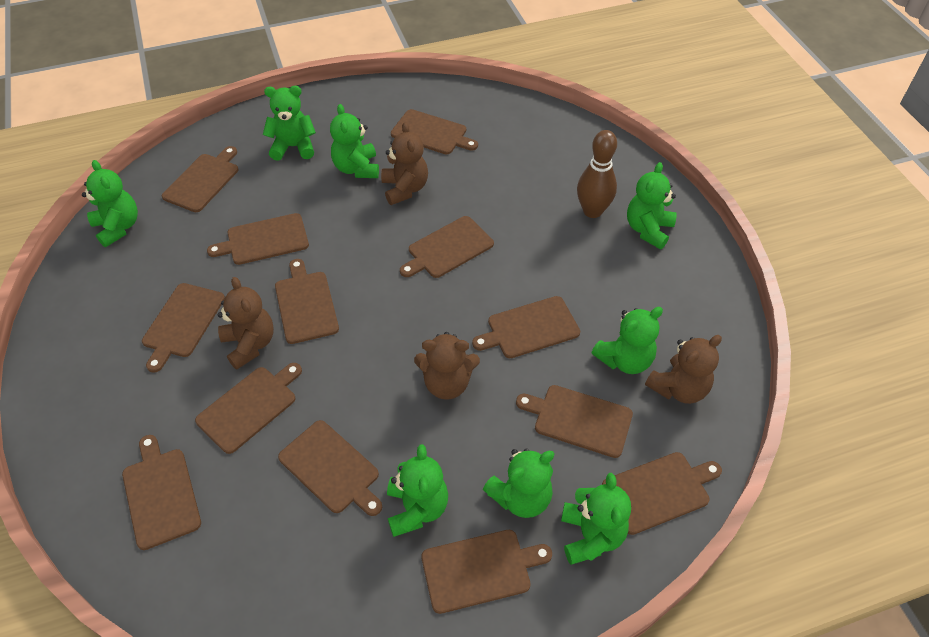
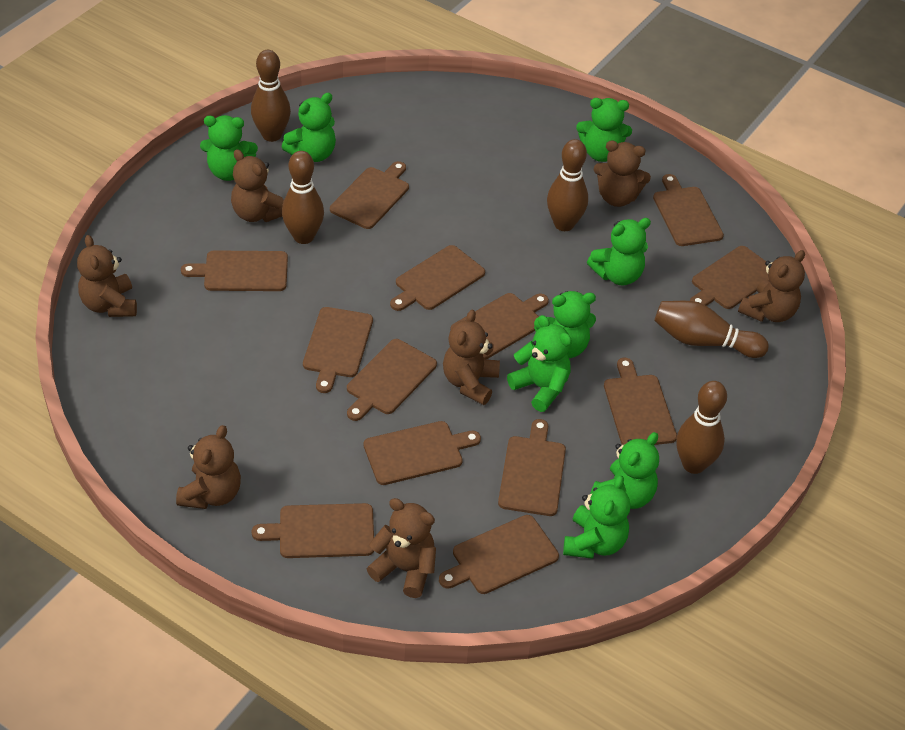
brown bowling pin: [577,130,617,218] = 1 -> [251,50,291,142] [282,151,324,244] [547,139,588,231] [654,301,769,358] [676,381,727,474] = 5
brown teddy bear: [217,277,274,370] [381,122,428,205] [414,332,480,400] [645,335,722,404] = 4 -> [77,235,137,317] [176,425,241,509] [231,149,284,222] [367,498,436,598] [443,310,500,405] [594,140,651,207] [738,250,805,322] = 7

